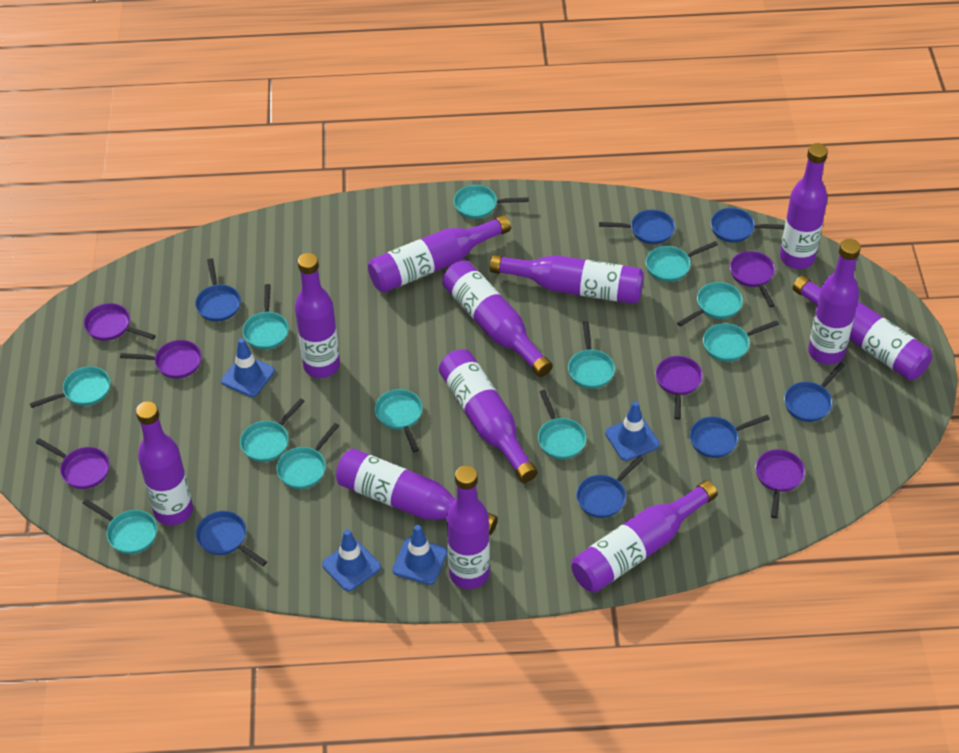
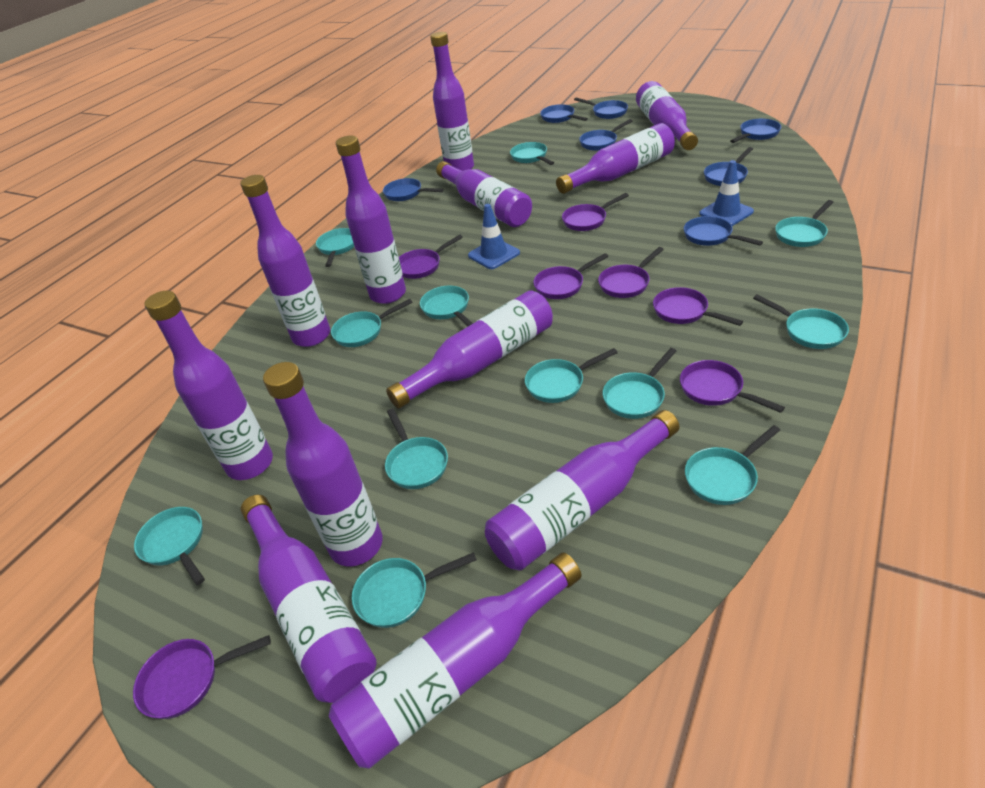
blue traffic cone: [221,338,275,397] [322,529,381,591] [392,525,447,585] [605,401,660,461] = 4 -> [468,204,520,269] [699,160,754,226] = 2
purple pan: [35,438,110,489] [84,303,156,341] [120,340,202,379] [655,356,703,420] [730,251,775,307] [755,449,805,518] = 6 -> [133,635,271,719] [399,235,463,279] [533,253,609,299] [562,193,629,231] [598,247,664,298] [653,287,743,326] [680,360,785,413] = 7

